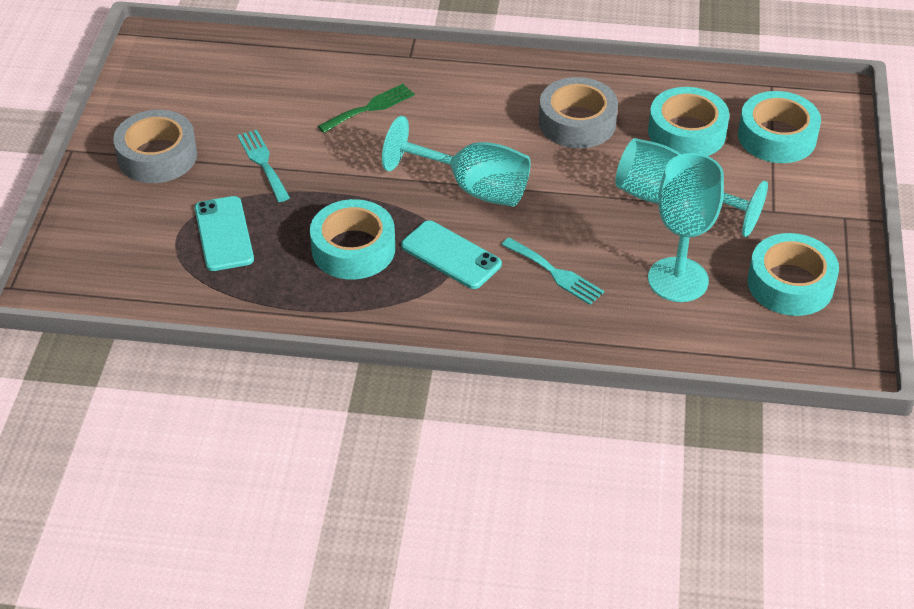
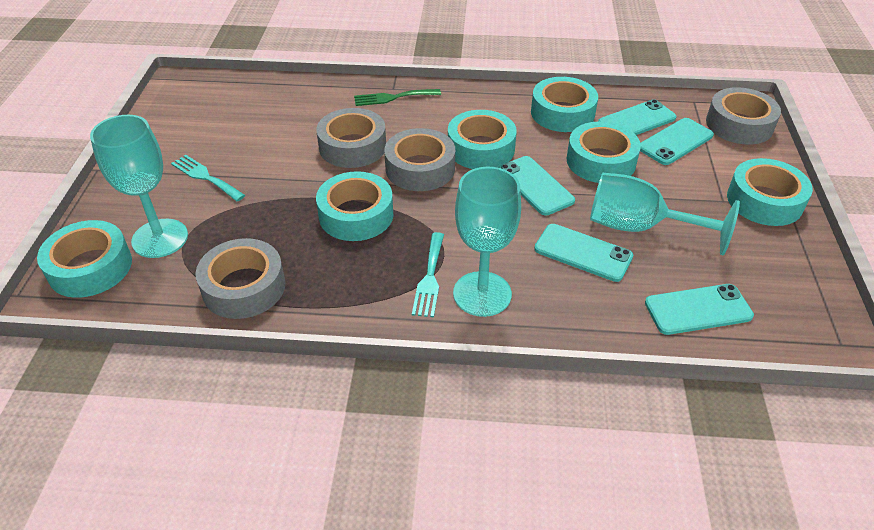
grey tape: [113,110,197,183] [539,77,618,148] = 2 -> [195,238,285,319] [316,108,386,168] [384,128,455,191] [706,87,781,145] = 4
turquoise phone: [195,196,254,271] [401,220,502,289] = 2 -> [498,156,575,215] [534,224,633,282] [598,99,677,135] [640,118,714,165] [645,284,754,335] = 5
turquoise tape: [310,199,395,279] [648,87,729,156] [738,91,821,163] [748,233,839,316] = 4 -> [37,220,132,298] [316,171,393,241] [448,110,517,169] [531,77,598,132] [567,121,641,183] [727,158,813,226] = 6

